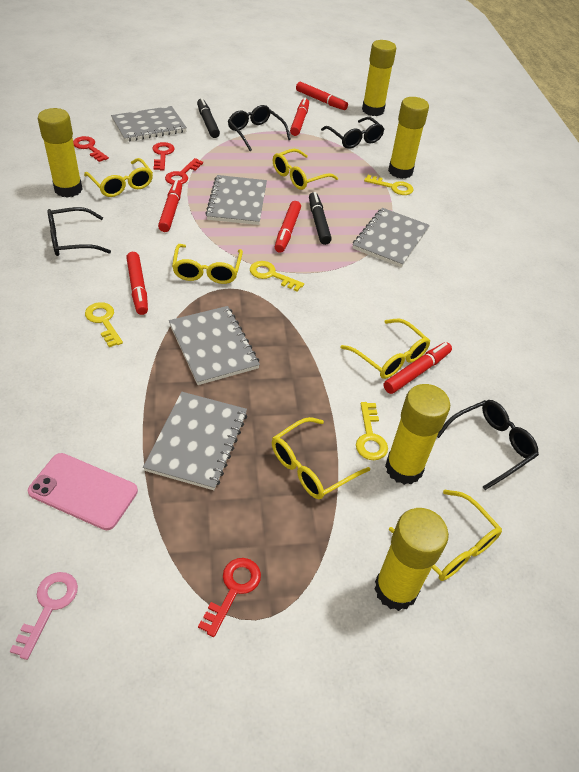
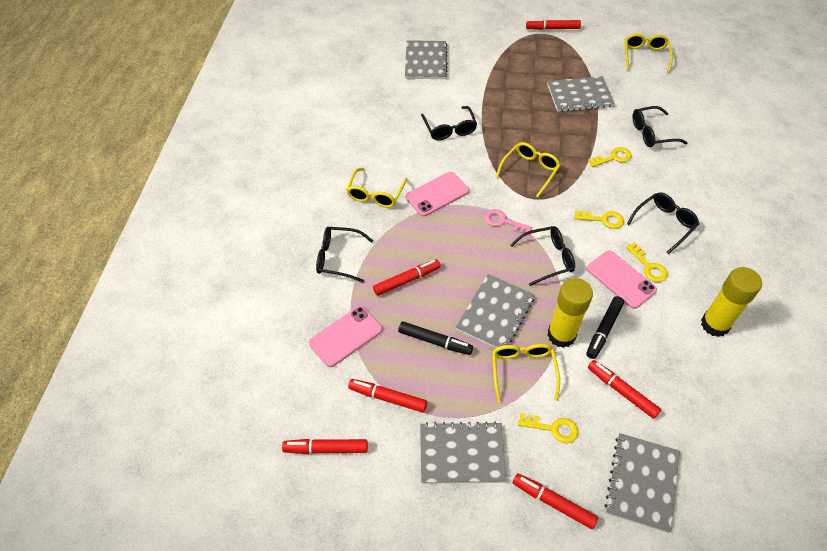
black glasses: [47,207,111,256] [228,105,291,151] [321,117,384,149] [437,400,539,490] = 4 -> [316,227,373,282] [421,106,477,140] [510,226,575,286] [627,192,699,254] [632,106,687,147] = 5
pink phone: [28,453,138,530] = 1 -> [309,306,382,367] [406,172,469,216] [587,250,657,309] = 3
red key: [73,136,109,162] [152,142,174,170] [165,158,203,184] [198,558,261,637] = 4 -> none = 0
yellow glasses: [84,158,153,197] [172,244,243,284] [272,417,370,500] [273,149,338,190] [340,319,430,379] [389,490,502,581] = 6 -> [346,168,407,208] [492,344,560,403] [496,142,561,198] [625,34,673,72] = 4
yellow glue stick: [38,108,83,198] [362,40,396,116] [374,508,449,611] [385,384,450,485] [388,97,429,179] = 5 -> [547,278,593,348] [701,267,762,337] = 2

